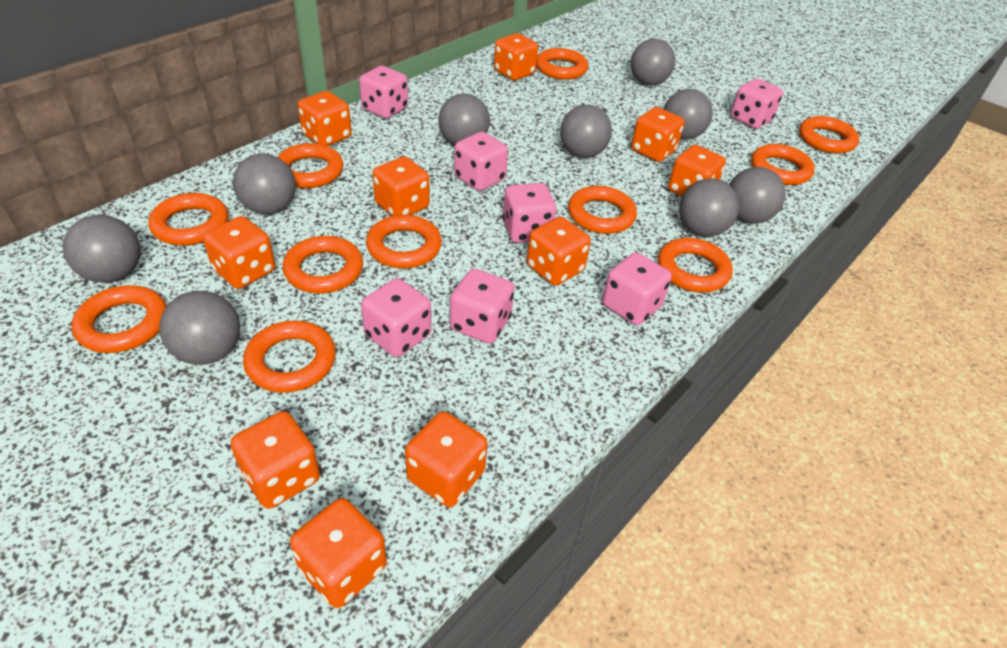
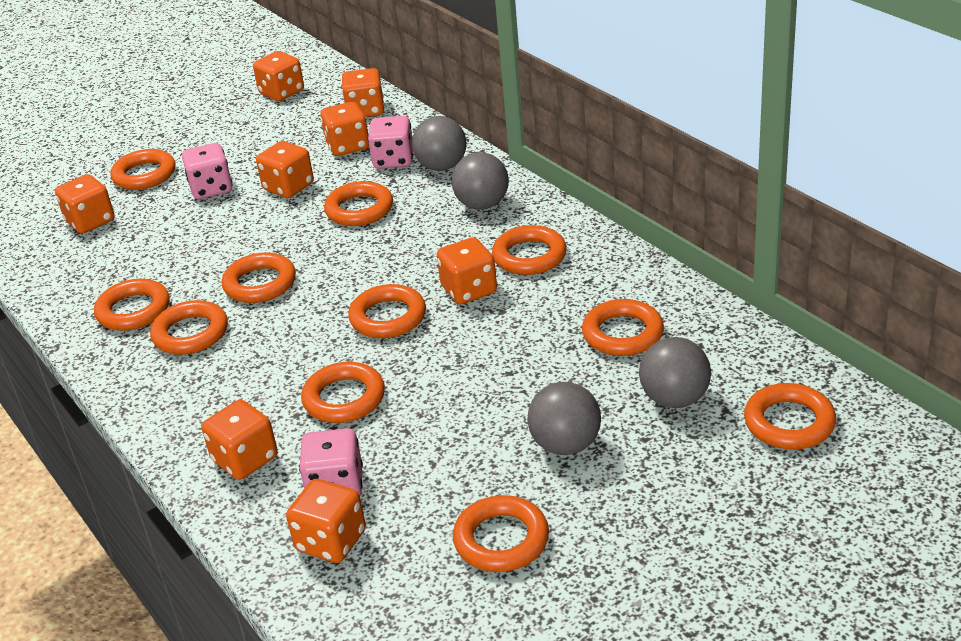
grey ball: [63,215,141,283] [159,291,240,365] [233,154,296,214] [438,94,490,145] [560,105,612,158] [631,38,675,85] [664,89,713,139] [679,178,739,237] [729,167,786,224] = 9 -> [412,116,466,171] [451,152,509,210] [527,382,601,455] [639,337,711,408] = 4
orange dice: [203,216,275,289] [230,411,320,509] [290,498,387,608] [298,91,352,146] [372,157,430,216] [405,411,487,507] [494,33,538,81] [527,217,591,286] [631,107,685,162] [668,145,726,196] = 10 -> [55,174,115,233] [202,400,278,480] [253,51,304,101] [256,141,314,198] [286,479,366,563] [320,101,369,156] [342,68,384,117] [437,237,497,304] = 8
pink dice: [359,66,408,118] [361,278,431,357] [450,269,514,344] [454,132,508,191] [503,183,557,243] [602,252,672,325] [731,79,783,129] = 7 -> [182,143,232,199] [299,428,363,495] [368,116,413,169] = 3

